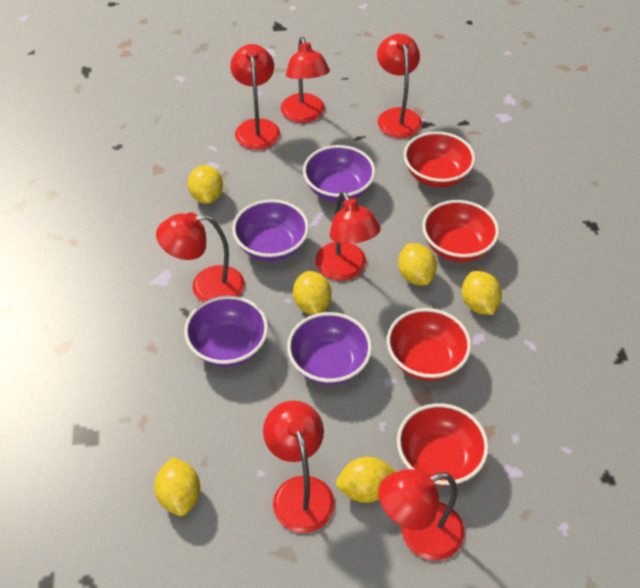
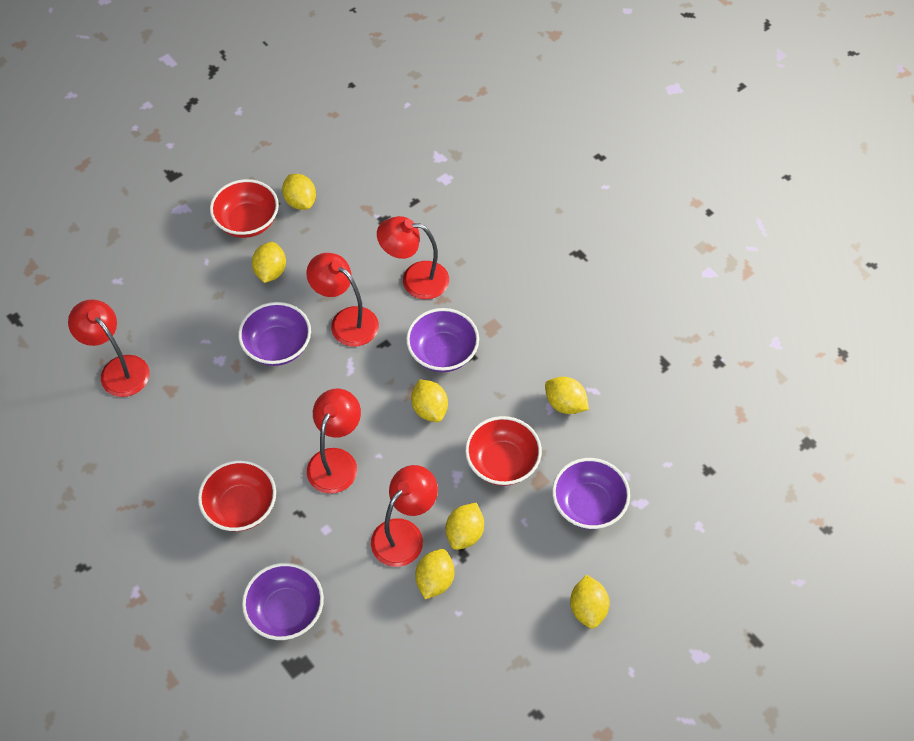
red bowl: [387,308,471,381] [397,403,489,486] [404,131,475,188] [422,200,499,262] = 4 -> [198,460,276,531] [210,179,279,238] [465,416,542,486] = 3
red lamp: [156,212,245,302] [230,44,280,150] [263,401,335,533] [281,37,330,123] [315,191,381,281] [377,34,422,138] [379,469,465,560] = 7 -> [68,299,150,397] [306,253,379,346] [307,389,361,494] [371,465,438,567] [377,216,449,299] = 5
yellow lemon: [154,457,200,516] [188,165,223,204] [293,271,332,315] [336,457,396,503] [398,243,437,286] [462,271,502,315] = 6 -> [252,242,286,283] [282,174,316,210] [411,379,448,422] [415,549,454,599] [446,503,484,550] [545,377,589,414] [570,574,610,629] = 7

